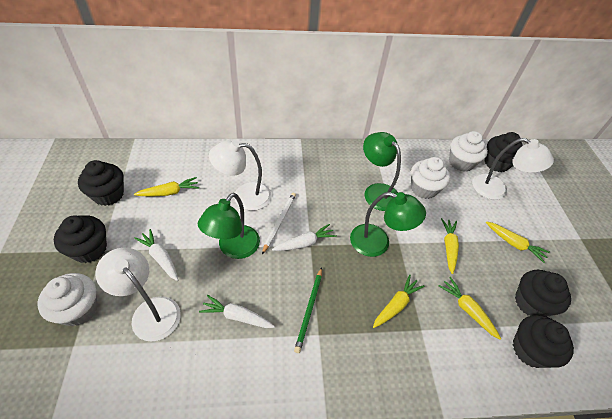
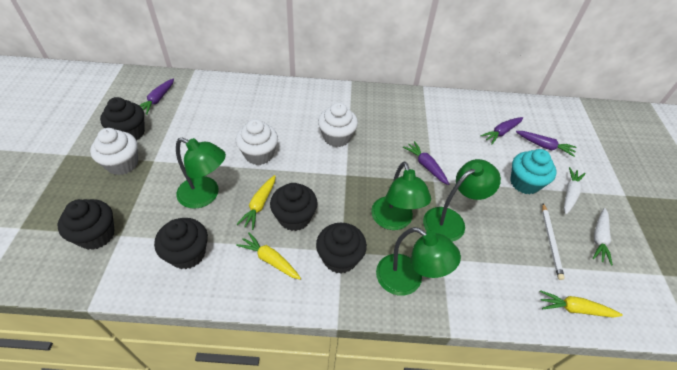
green lamp: [198,193,260,259] [350,192,426,257] [363,132,401,211] = 3 -> [176,138,226,209] [371,161,431,230] [376,227,461,296] [423,159,501,242] = 4
green pencil: [294,267,322,353] = 1 -> none = 0
purple carrot: none = 0 -> [139,79,174,115] [403,141,449,185] [480,117,523,144] [516,131,577,157] = 4
turquoise cupcake: none = 0 -> [510,149,556,194] = 1
white carrot: [134,229,178,281] [199,295,275,328] [272,224,337,251] = 3 -> [564,167,586,215] [593,208,613,266] = 2
white lamp: [95,248,181,342] [209,140,271,211] [472,138,554,200] = 3 -> none = 0
yellow carrot: [134,177,199,196] [373,275,424,328] [439,277,501,340] [441,218,459,274] [486,221,550,263] = 5 -> [236,232,301,279] [237,175,275,230] [540,290,623,317] = 3

